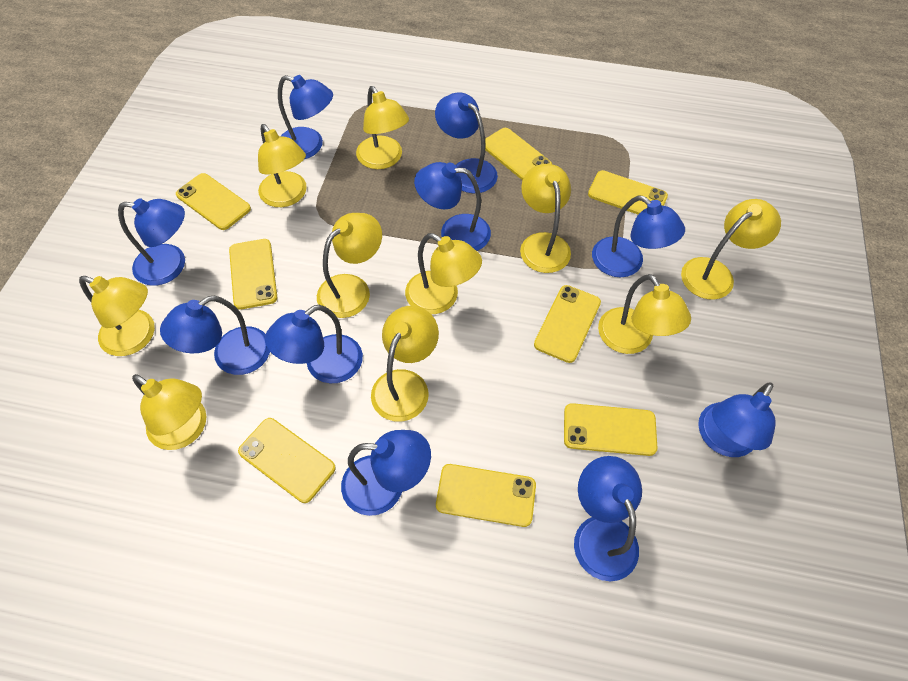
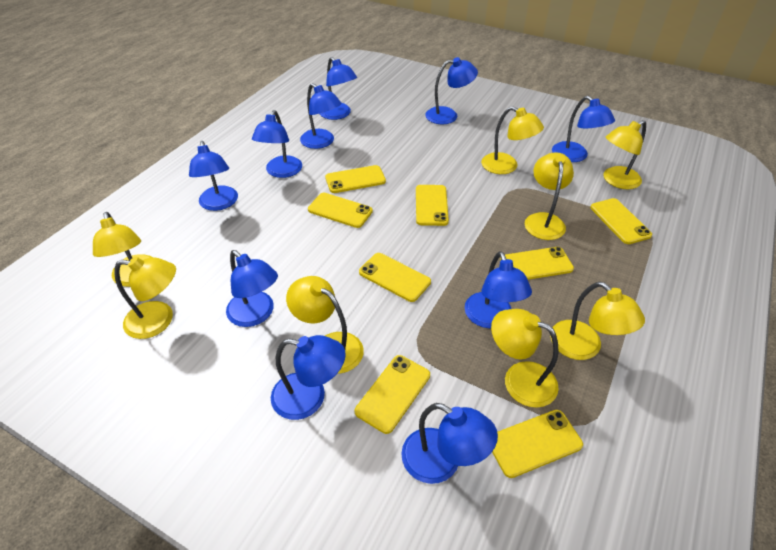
yellow lamp: [79,276,155,356] [132,374,207,450] [258,124,307,207] [317,213,382,318] [356,86,409,169] [371,306,439,422] [405,233,482,314] [520,164,571,273] [598,274,691,354] [681,199,781,300] = 10 -> [93,212,152,287] [114,257,176,339] [286,276,364,373] [481,106,544,174] [491,309,559,408] [525,152,574,240] [550,282,645,360] [603,120,646,189] = 8

